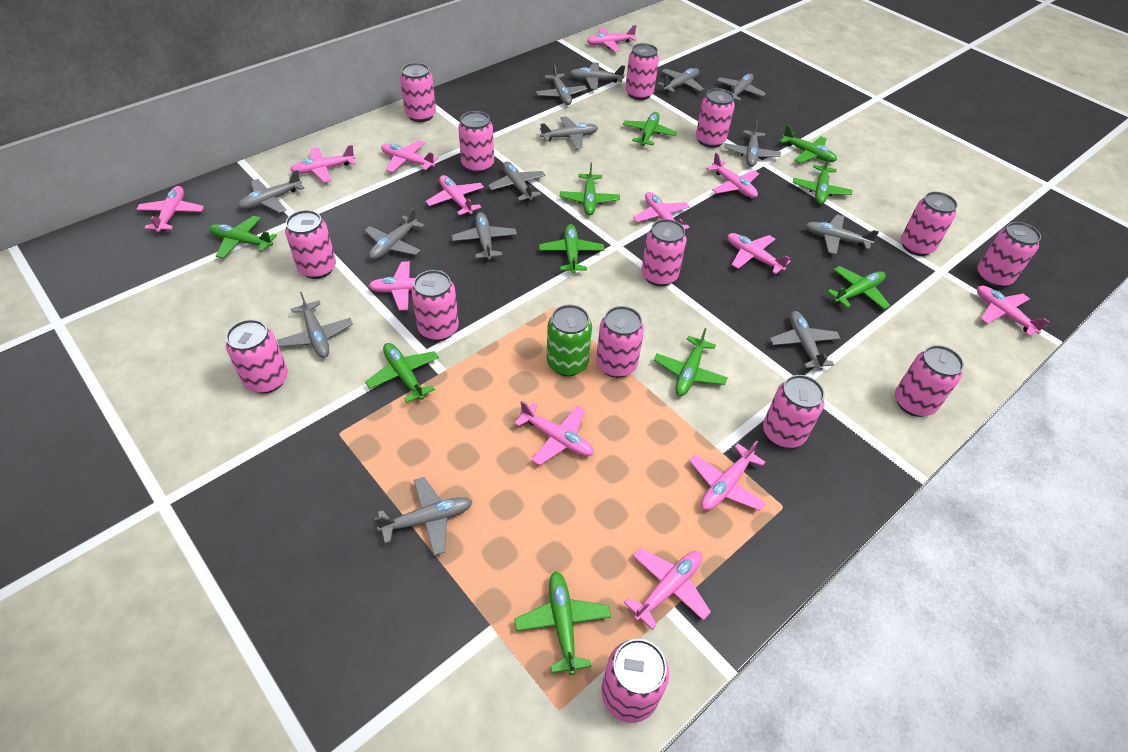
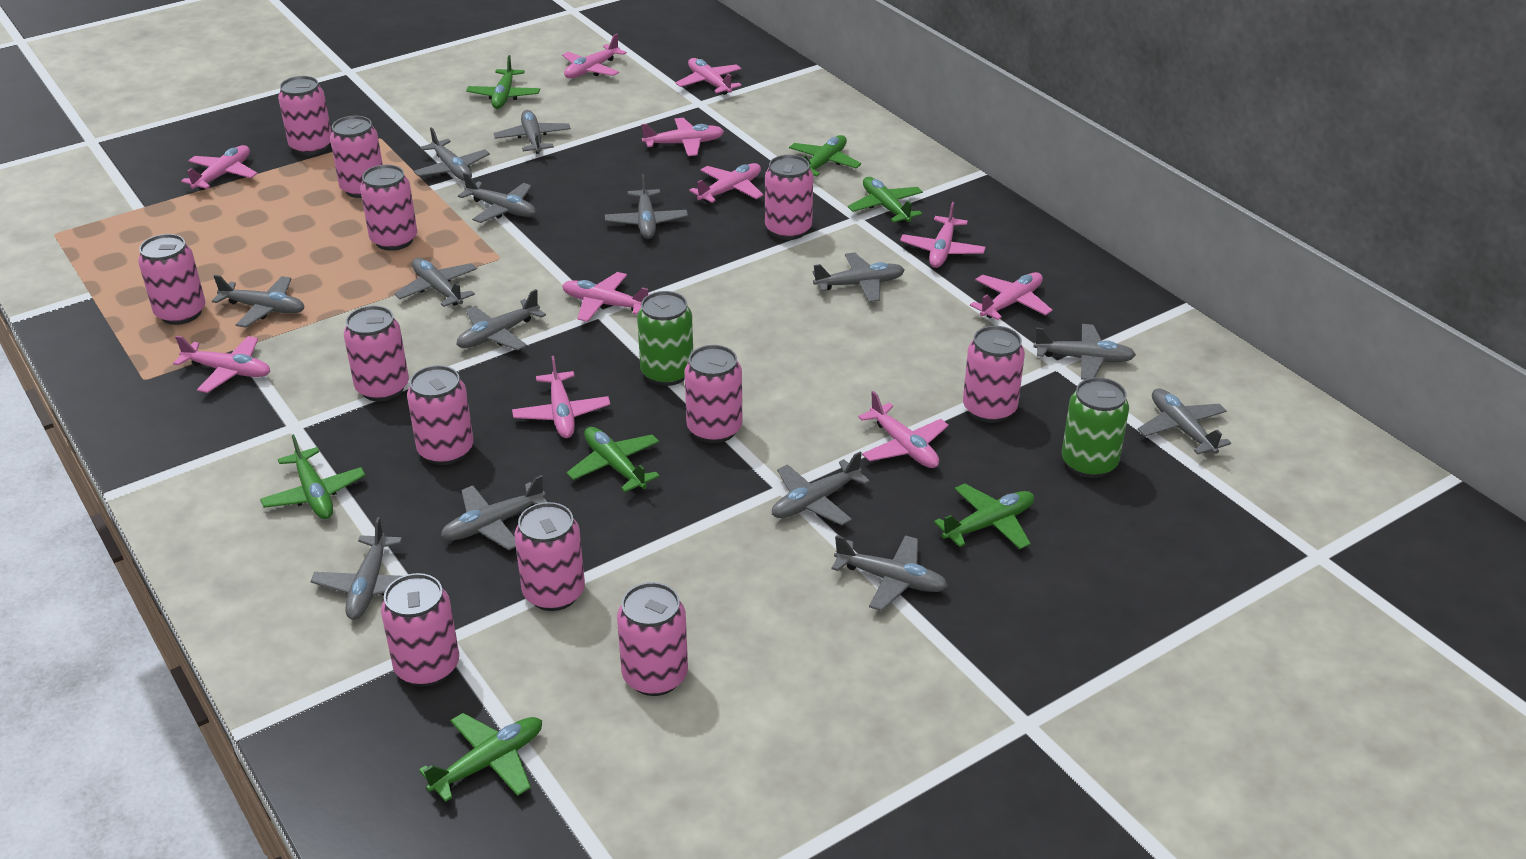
green can: [547,305,592,376] = 1 -> [637,291,693,386] [1062,377,1129,478] = 2
green plane: [209,216,277,259] [365,343,439,403] [514,571,611,675] [539,224,604,274] [560,163,620,216] [623,112,677,146] [654,328,728,396] [780,125,837,163] [793,155,852,204] [827,266,890,310] = 10 -> [260,434,365,519] [419,713,542,802] [466,55,540,109] [567,427,660,492] [789,135,861,177] [848,177,923,223] [934,484,1034,549] = 7
pink can: [226,319,288,394] [285,210,336,279] [400,63,436,122] [411,270,459,341] [458,111,494,173] [596,306,644,378] [601,639,669,723] [625,43,659,100] [642,219,687,286] [696,88,735,148] [763,375,825,448] [895,345,964,417] [901,192,958,256] [977,222,1041,287] = 14 -> [138,234,205,325] [278,76,332,155] [330,116,383,198] [344,306,409,401] [360,165,417,251] [381,573,459,687] [407,365,474,465] [515,502,585,611] [617,582,688,696] [685,345,742,443] [765,155,813,240] [963,326,1025,423] = 12
pink plane: [136,186,204,232] [290,145,355,183] [369,261,443,311] [381,140,439,173] [426,175,484,215] [514,401,594,465] [587,25,637,51] [624,548,711,630] [633,192,690,229] [690,440,766,511] [706,153,759,198] [728,233,791,274] [977,286,1049,336] = 13 -> [173,335,270,393] [181,145,258,190] [512,356,610,438] [562,34,627,78] [562,272,649,322] [641,118,724,156] [676,58,742,95] [689,163,763,203] [858,391,949,468] [900,202,986,268] [970,272,1053,320] = 11

